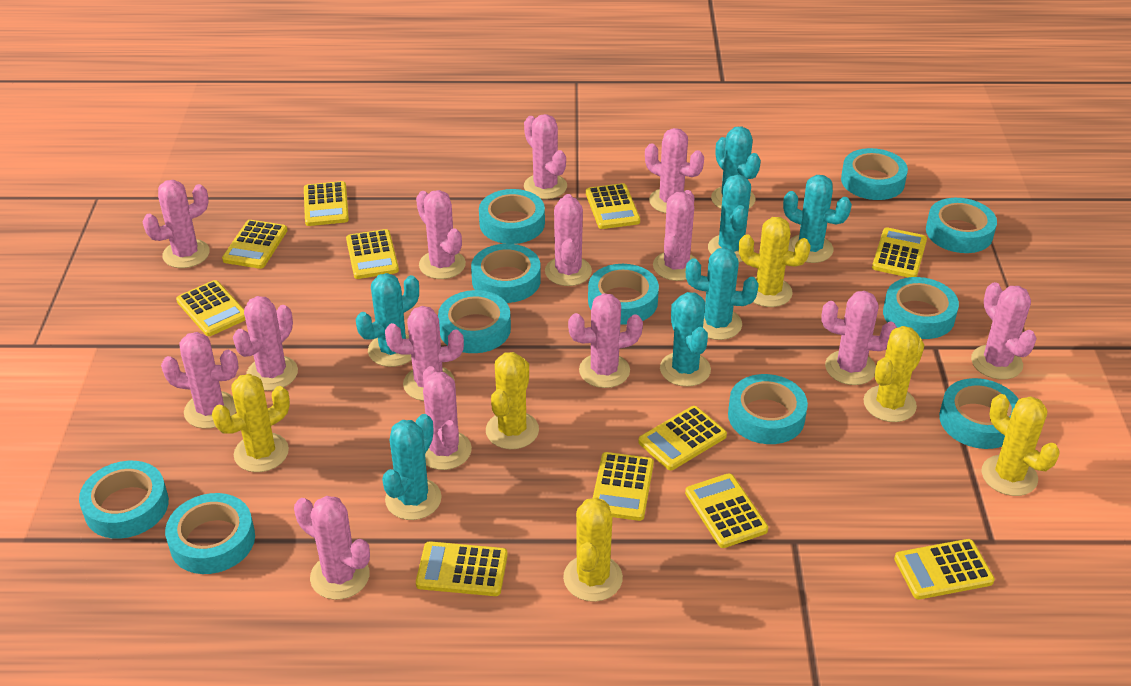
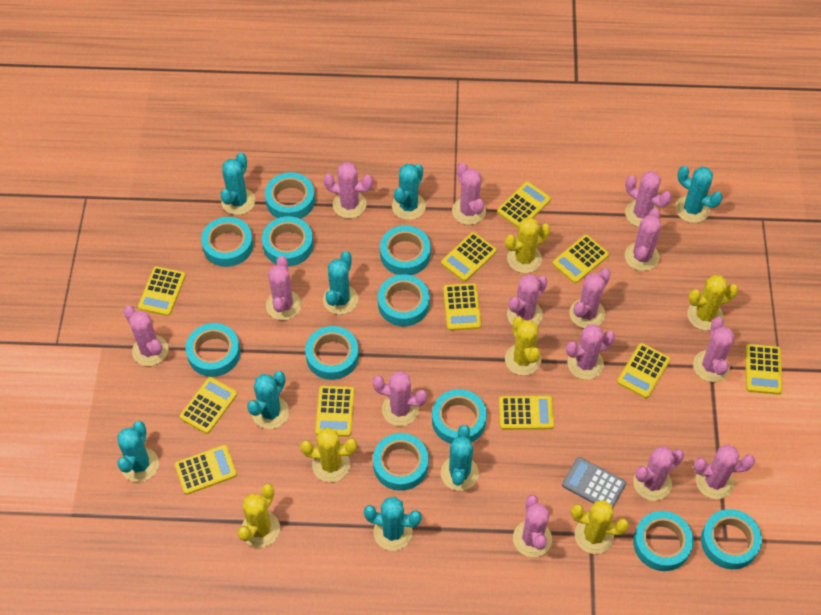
grey calculator: none = 0 -> [562,457,626,508] = 1
turquoise cactus: [356,273,419,367] [382,414,442,520] [660,292,711,387] [686,248,759,340] [708,175,751,262] [711,126,761,209] [783,175,852,263] = 7 -> [117,421,159,482] [220,153,255,215] [247,371,289,429] [323,251,358,315] [364,497,422,551] [392,164,426,220] [441,425,479,491] [675,166,723,223] = 8

